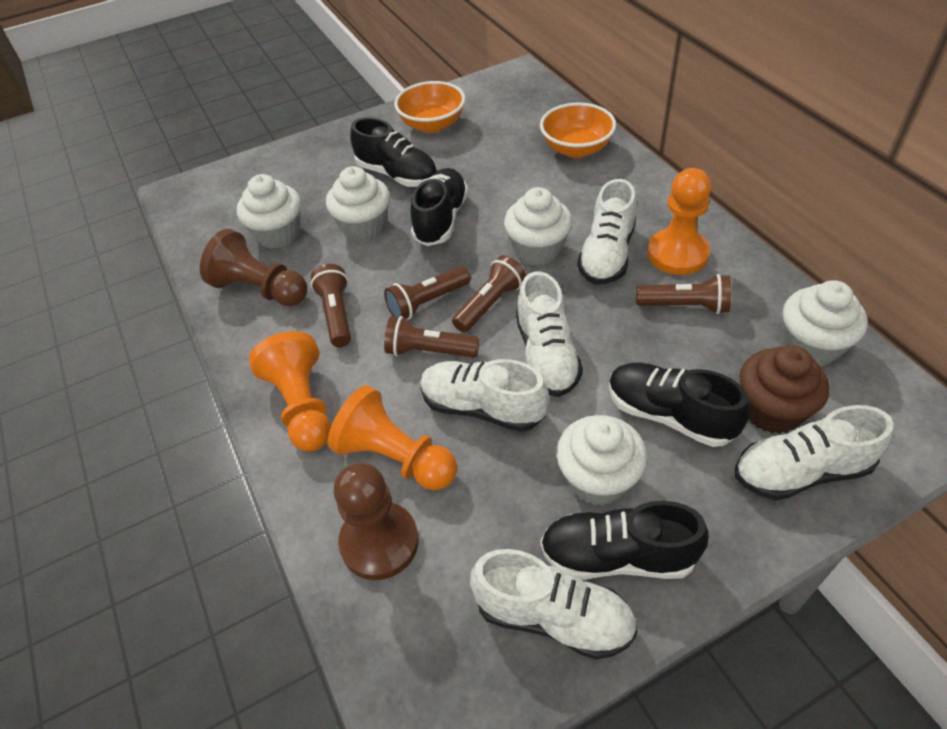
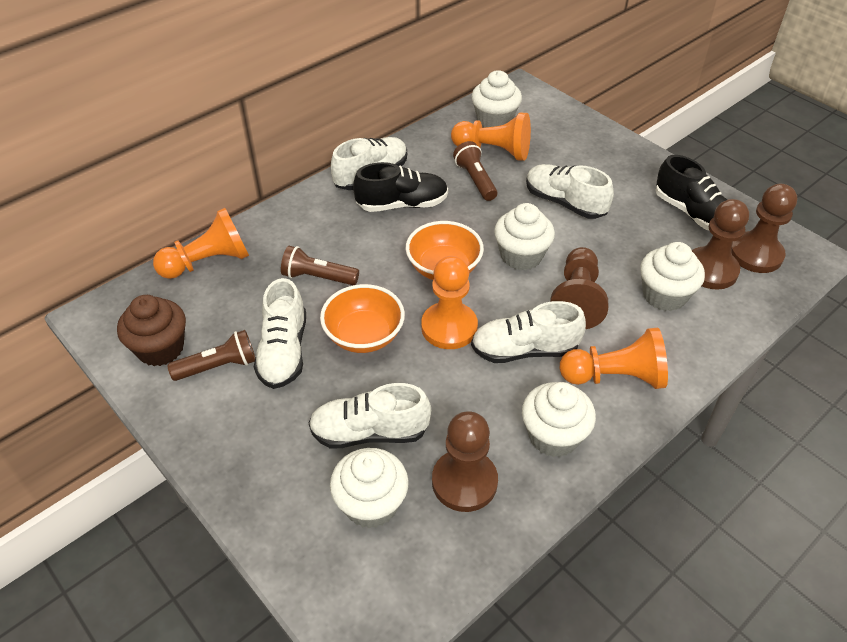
black shoe: [350,117,437,187] [410,168,468,246] [540,501,709,580] [609,362,750,447] = 4 -> [353,162,448,212] [655,155,727,230] = 2
brown flashlight: [310,264,351,347] [384,266,471,319] [384,316,480,357] [452,255,526,332] [637,274,731,314] = 5 -> [167,330,255,381] [281,246,359,285] [453,141,497,201] = 3
brown pawn: [200,229,307,306] [333,463,419,580] = 2 -> [432,411,498,512] [550,247,608,329] [692,199,749,290] [731,184,797,273] = 4
orange pawn: [249,331,331,451] [327,385,457,490] [647,168,711,275] = 3 -> [153,208,249,279] [421,256,478,349] [451,113,531,161] [559,328,668,389] = 4

